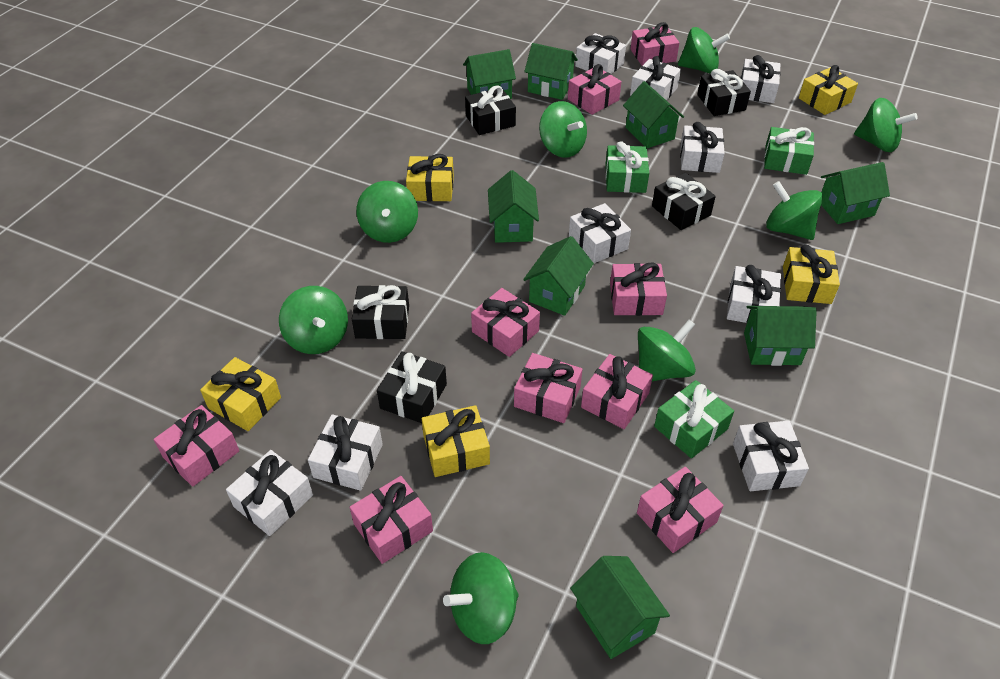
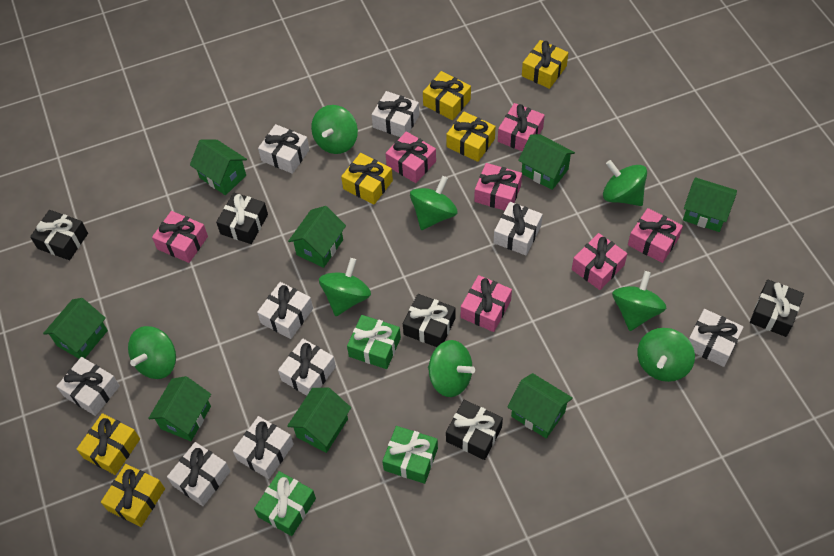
pink gift: [153,405,239,487] [350,476,433,564] [471,288,540,357] [514,353,583,423] [568,64,622,115] [581,354,653,429] [610,262,667,316] [630,22,680,66] [637,467,723,553] = 9 -> [152,211,208,263] [385,131,436,183] [461,275,512,332] [474,163,522,211] [498,103,545,151] [572,233,627,290] [628,208,683,263] = 7
yellow gift: [200,357,281,431] [406,154,454,201] [422,405,490,477] [783,245,840,304] [799,65,858,115] = 5 -> [77,413,140,475] [101,464,165,527] [341,153,393,204] [423,71,471,120] [446,112,496,162] [522,40,568,89] = 6

